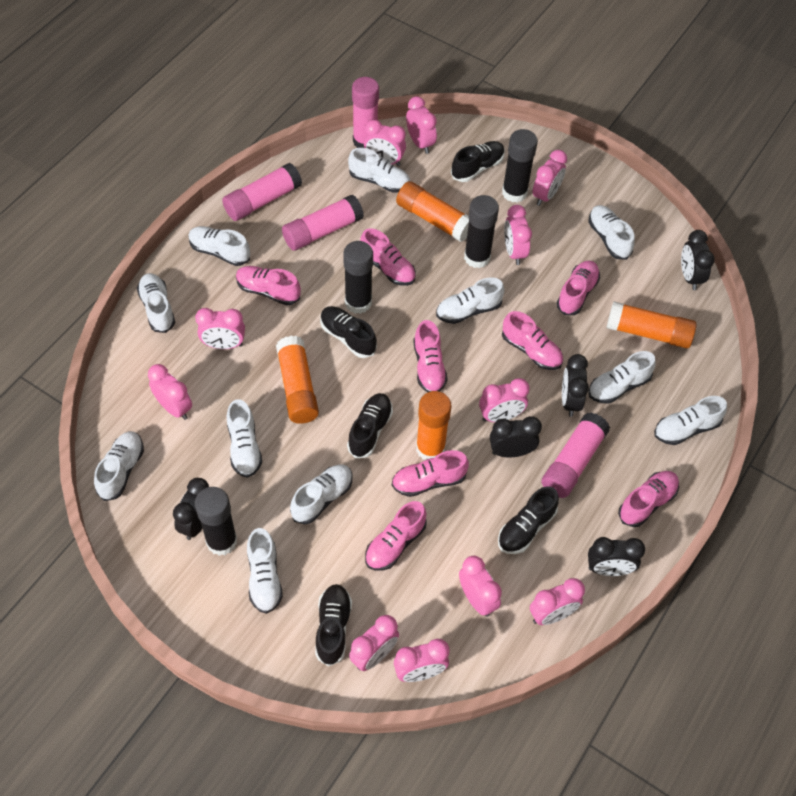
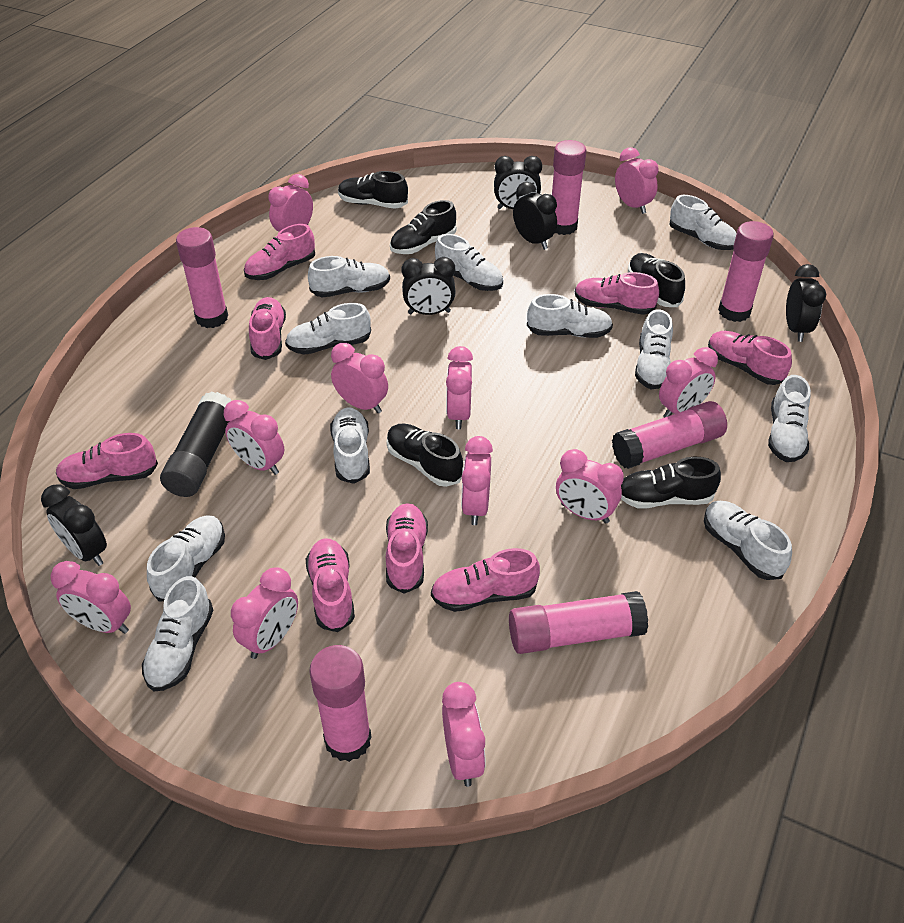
black glue stick: [195,487,237,556] [343,241,373,314] [464,195,499,268] [502,129,538,203] = 4 -> [160,391,231,497] = 1
orange glue stick: [276,336,319,424] [396,181,469,242] [416,391,452,460] [607,301,696,349] = 4 -> none = 0
pink glue stick: [222,163,302,221] [282,195,364,251] [352,77,379,148] [541,413,610,498] = 4 -> [176,227,228,328] [309,645,371,762] [509,591,648,654] [552,140,586,235] [612,401,727,469] [718,221,774,322] = 6

